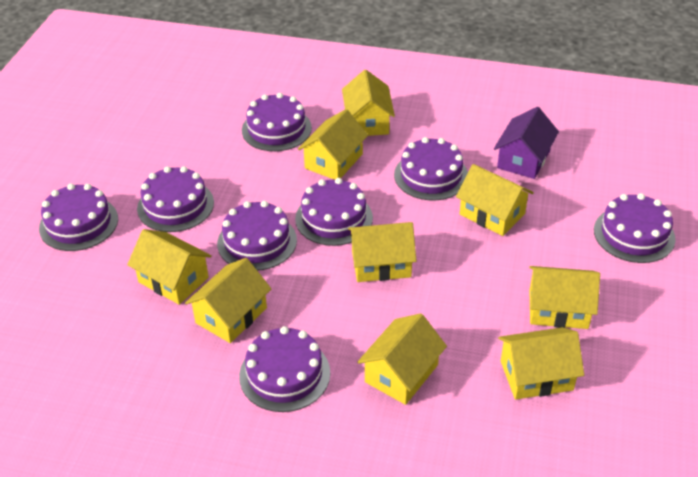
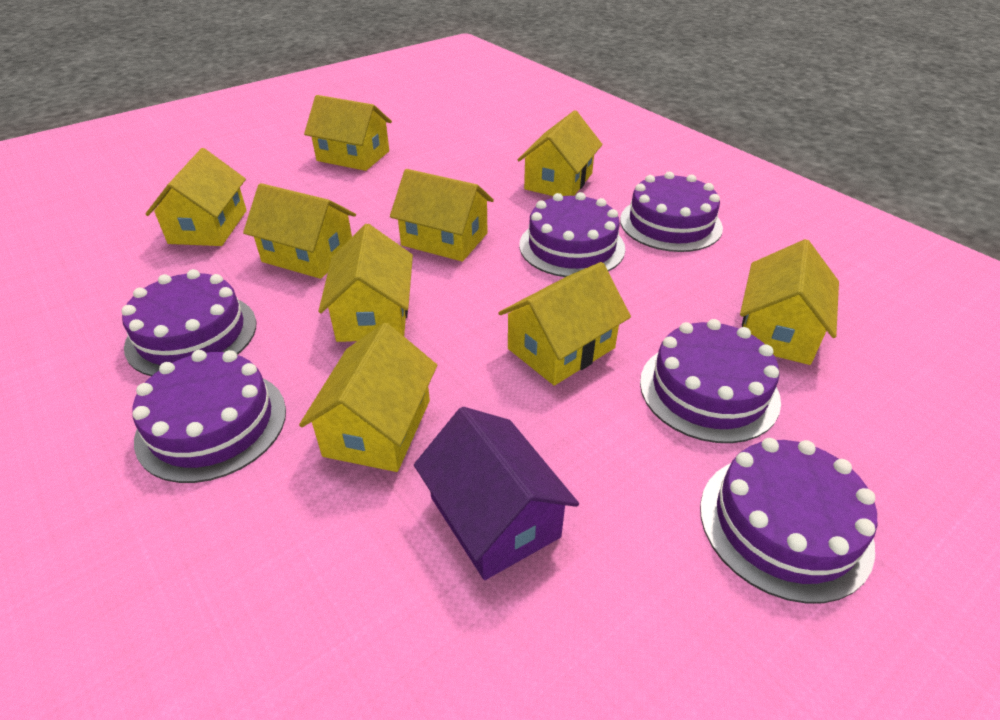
purple cake: [39,184,118,251] [137,166,214,232] [217,201,297,271] [239,326,330,412] [242,93,312,151] [295,178,373,246] [394,137,468,200] [594,193,676,263] = 8 -> [122,269,256,376] [132,350,286,483] [519,192,625,277] [620,171,723,252] [640,319,781,443] [700,438,877,603] = 6

